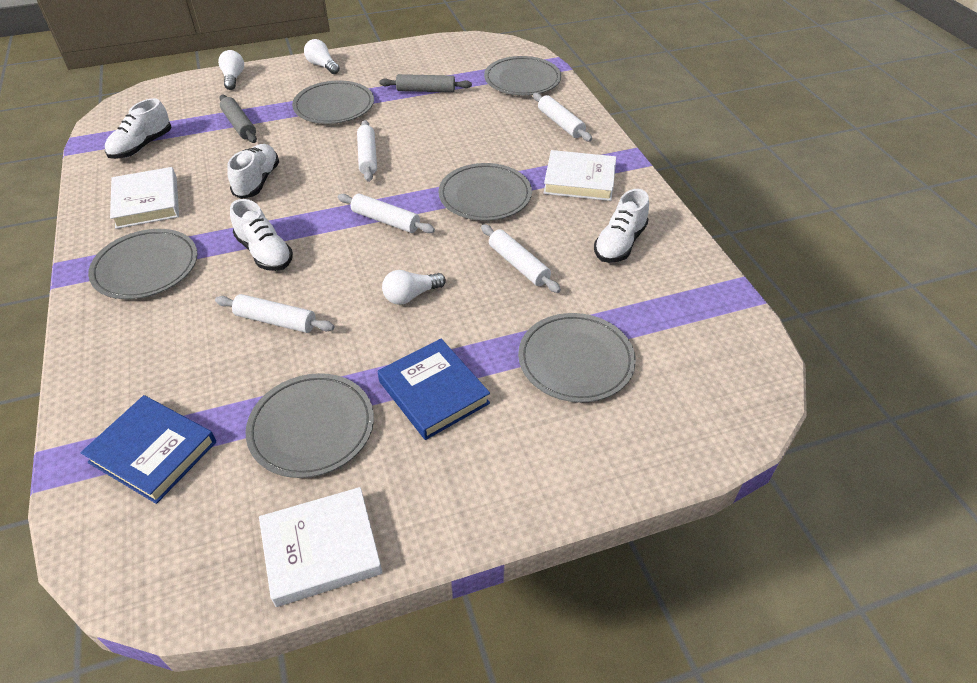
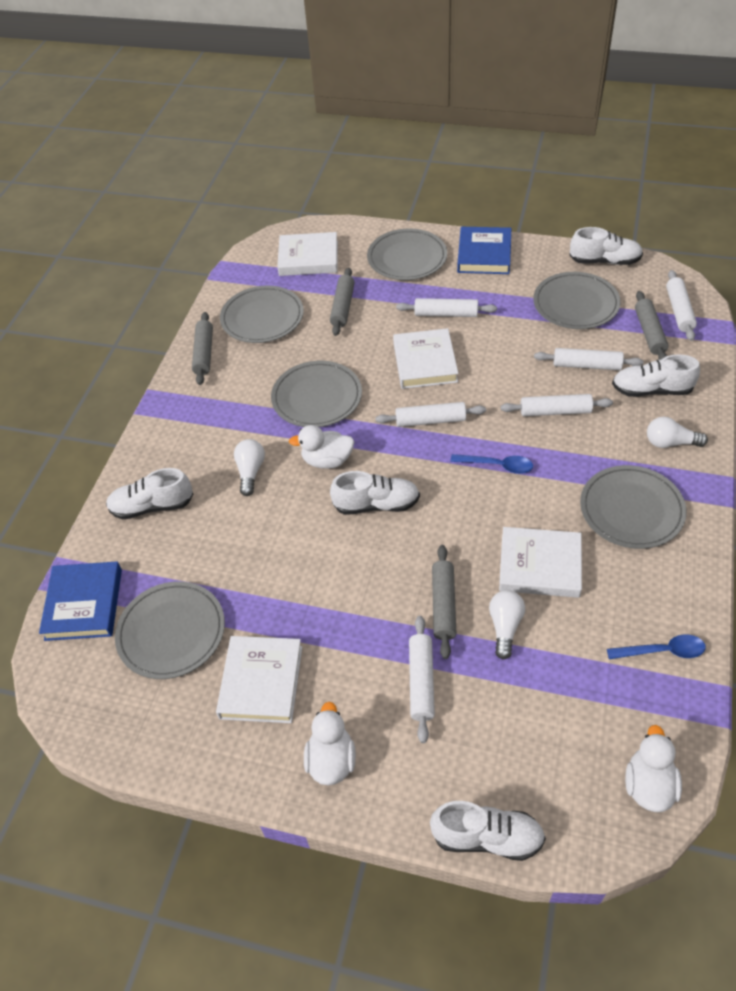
blue spoon: none = 0 -> [450,454,533,474] [607,635,706,659] = 2
grey rolling pin: [220,95,257,143] [379,74,472,92] = 2 -> [192,312,213,385] [330,268,355,336] [432,545,457,659] [635,291,668,360] = 4
white book: [110,167,179,229] [259,487,383,607] [544,150,616,201] = 3 -> [216,636,302,723] [277,232,338,276] [393,328,458,389] [499,527,582,598] = 4
white duck: none = 0 -> [289,425,354,469] [304,702,356,786] [625,725,682,812] = 3
white rolling pin: [215,294,334,333] [338,194,435,233] [357,120,377,182] [481,224,561,293] [533,93,592,141] = 5 -> [375,402,486,427] [396,298,497,317] [409,616,435,743] [501,394,613,416] [534,348,643,370] [666,270,697,341] = 6
white shoe: [105,98,171,159] [227,144,279,199] [230,199,293,271] [594,189,649,263] = 4 -> [106,468,193,520] [330,471,420,515] [430,801,546,861] [569,227,643,265] [612,354,700,397] = 5

